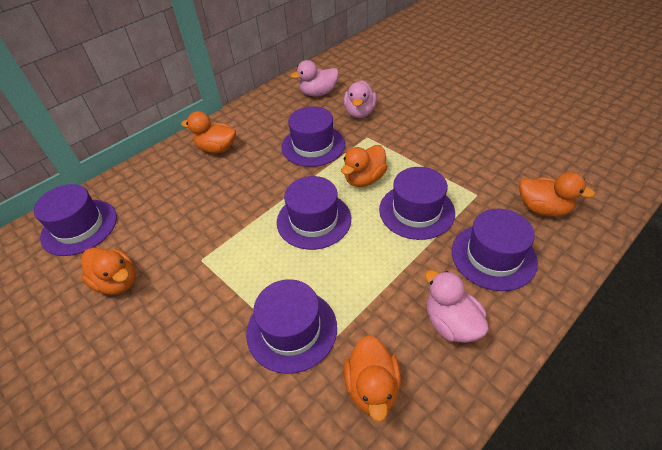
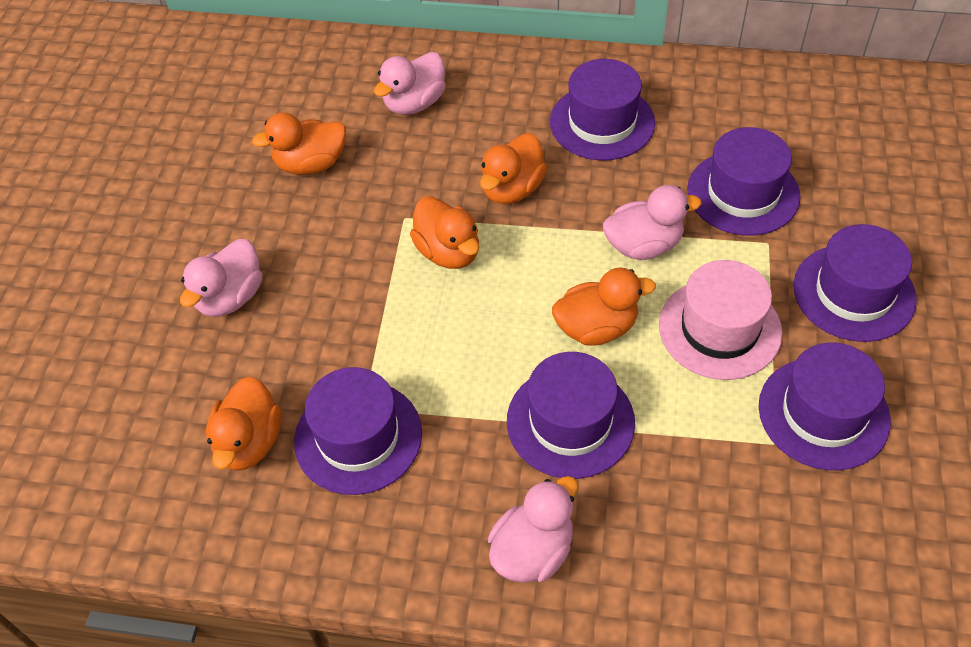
pink duck: [291,60,339,96] [344,80,377,118] [425,270,489,343] = 3 -> [180,239,262,317] [374,52,446,115] [488,476,578,583] [603,185,701,260] = 4
pink hat: none = 0 -> [659,260,782,380] = 1

